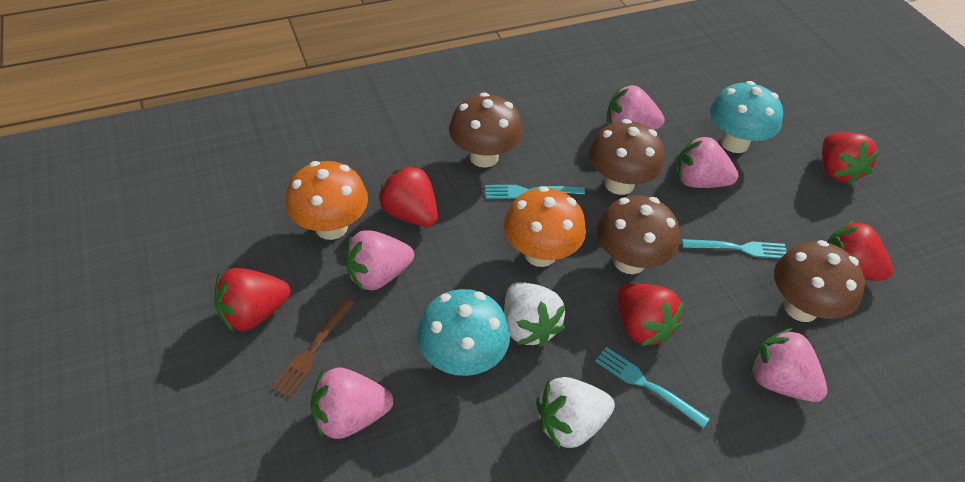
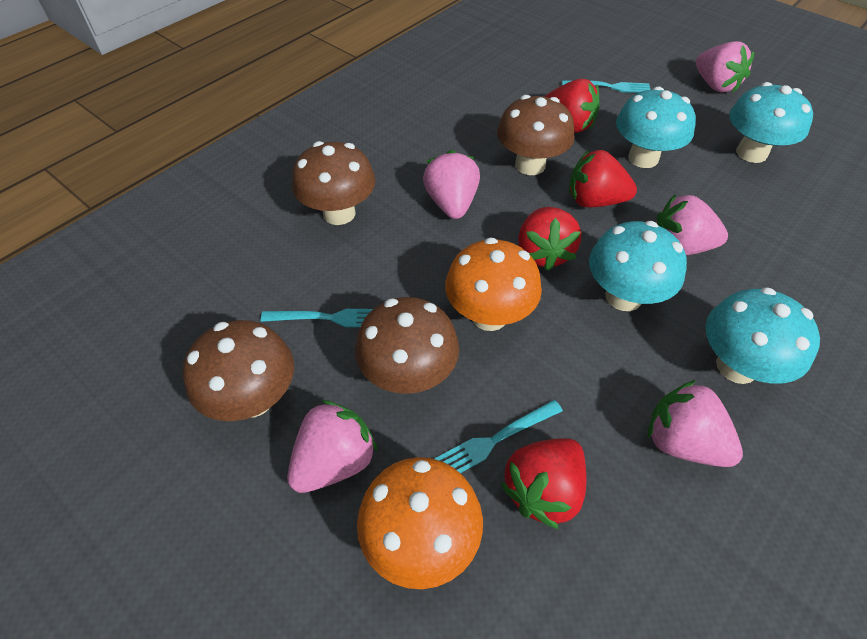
brown fork: [272,299,354,398] = 1 -> none = 0
red strawberry: [214,268,290,332] [378,165,438,227] [617,284,684,346] [822,132,880,185] [827,220,893,281] = 5 -> [501,438,586,529] [518,207,581,271] [544,79,600,133] [569,150,637,207] = 4
turquoise mushroom: [417,289,510,376] [710,81,783,153] = 2 -> [589,221,687,311] [616,87,696,168] [706,287,820,384] [729,82,813,163] = 4
white strawberry: [504,282,565,347] [536,377,615,449] = 2 -> none = 0

